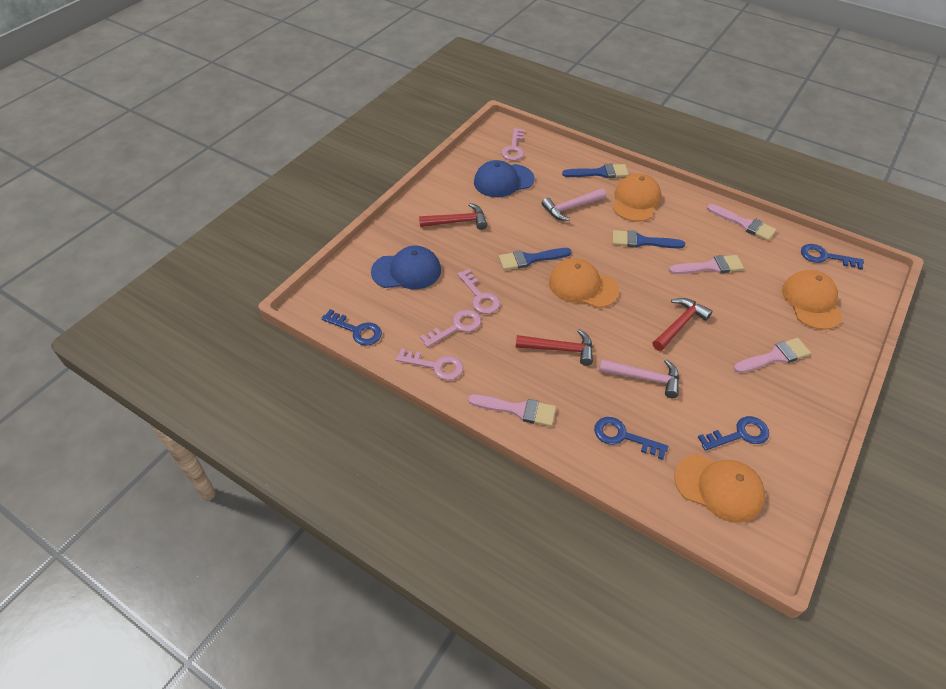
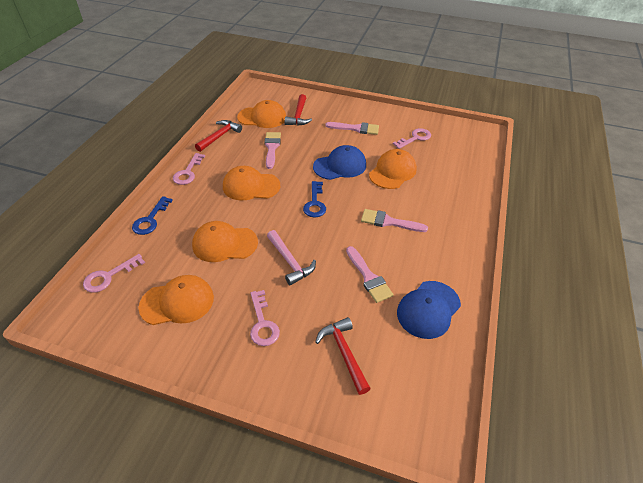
blue brush: [499,248,572,270] [562,164,629,178] [613,230,685,249] = 3 -> none = 0
blue key: [321,309,382,346] [594,417,668,460] [698,416,769,451] [801,244,864,270] = 4 -> [132,196,173,235] [303,181,326,217] = 2
orange cap: [549,258,619,308] [613,173,661,222] [674,454,765,523] [782,270,843,330] = 4 -> [139,275,214,325] [192,221,258,262] [223,166,280,200] [237,100,286,128] [369,149,417,189] = 5
pink hammer: [541,188,606,221] [599,359,679,398] = 2 -> [267,230,316,285] = 1

